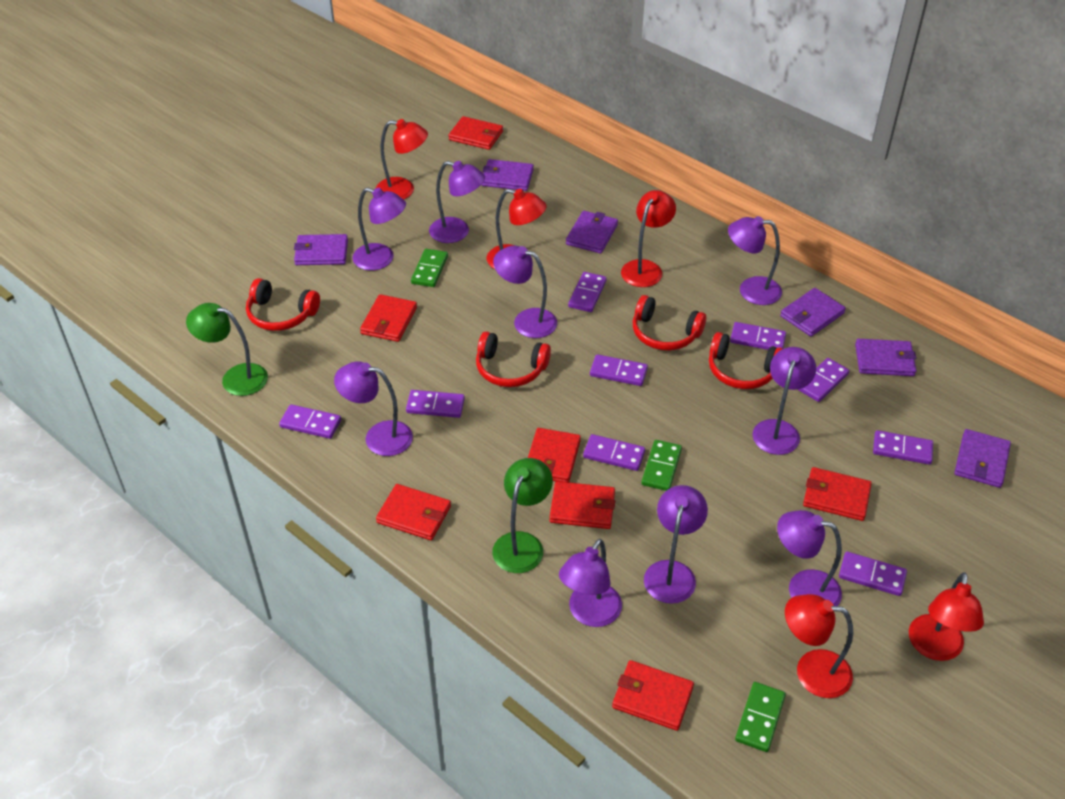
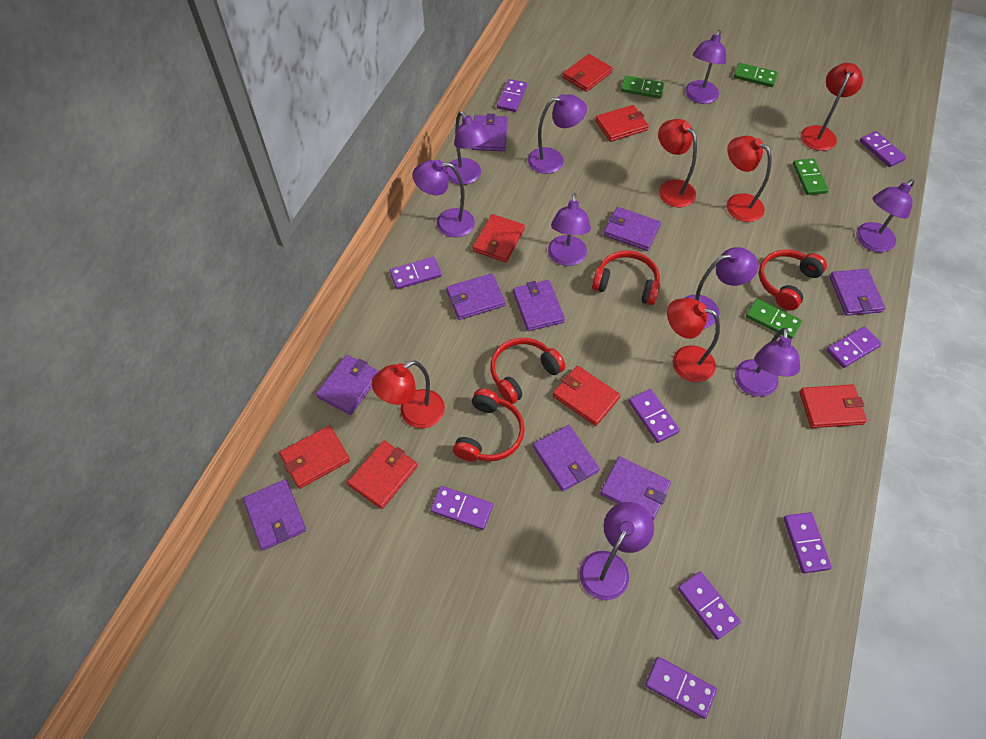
green domino: [411,249,448,287] [641,440,682,491] [735,682,786,752] = 3 -> [621,76,664,99] [734,63,778,87] [746,298,802,339] [793,158,829,195] = 4
green lamp: [186,303,268,396] [492,458,553,573] = 2 -> none = 0
purple wallet: [294,234,348,265] [481,159,534,191] [566,211,618,253] [780,288,846,337] [855,339,916,376] [954,429,1011,488] = 6 -> [243,479,306,550] [316,355,379,415] [446,273,506,320] [471,114,508,151] [513,280,565,331] [533,425,600,492] [600,456,671,520] [604,207,661,251] [829,269,885,316] = 9

